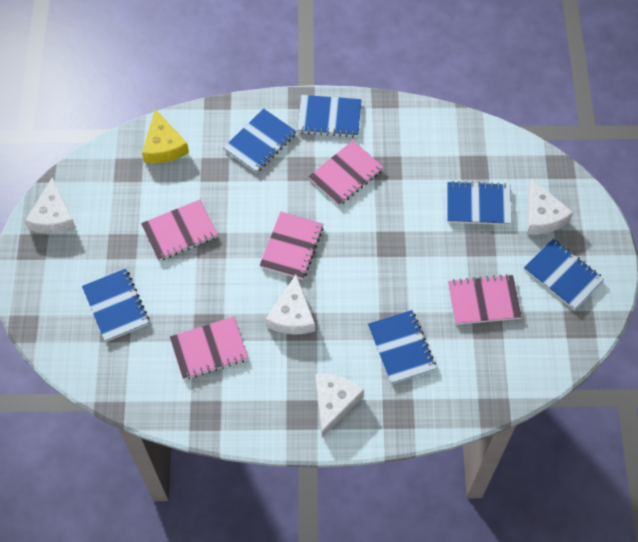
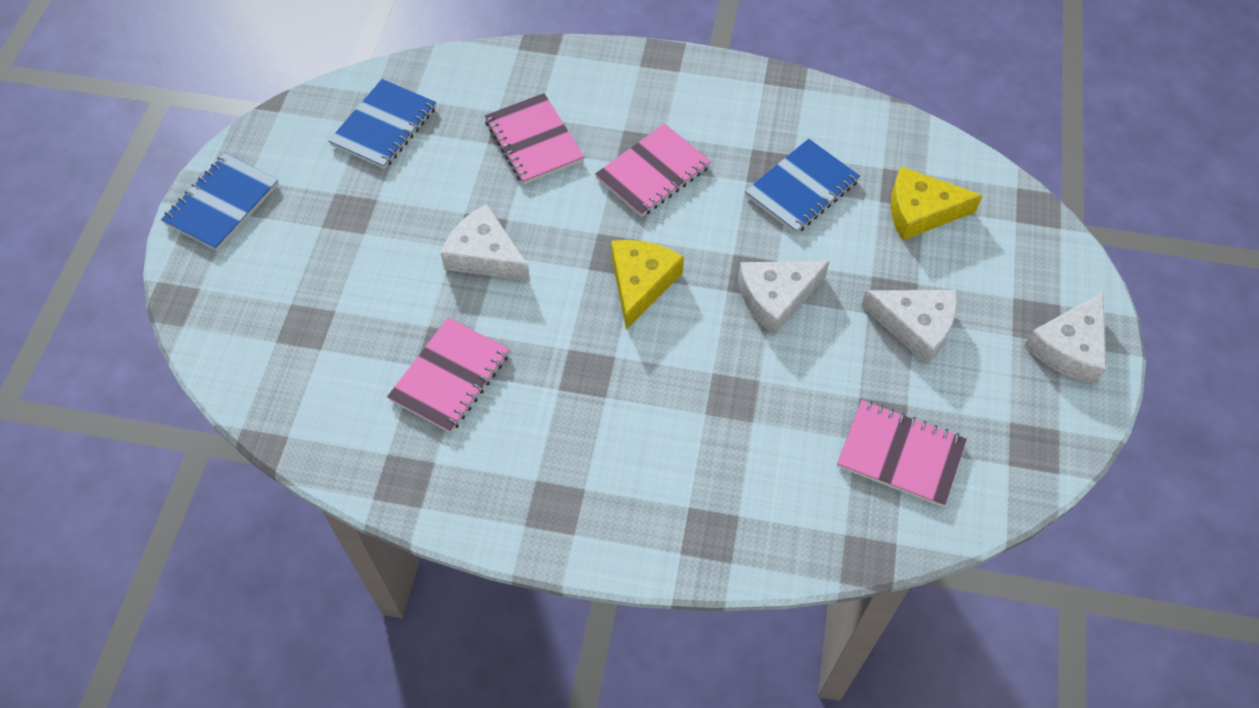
blue notebook: [82,268,149,342] [223,108,296,173] [297,95,361,138] [368,310,436,384] [447,181,512,225] [524,239,604,310] = 6 -> [161,153,279,251] [328,79,436,169] [745,139,860,234] = 3
pink notebook: [141,200,218,261] [170,317,248,380] [260,212,324,280] [308,141,384,206] [448,274,522,325] = 5 -> [387,318,510,433] [485,93,584,185] [595,124,711,217] [837,400,967,507] = 4
yellow cheese: [142,109,189,163] = 1 -> [611,240,684,330] [890,166,983,240] = 2

